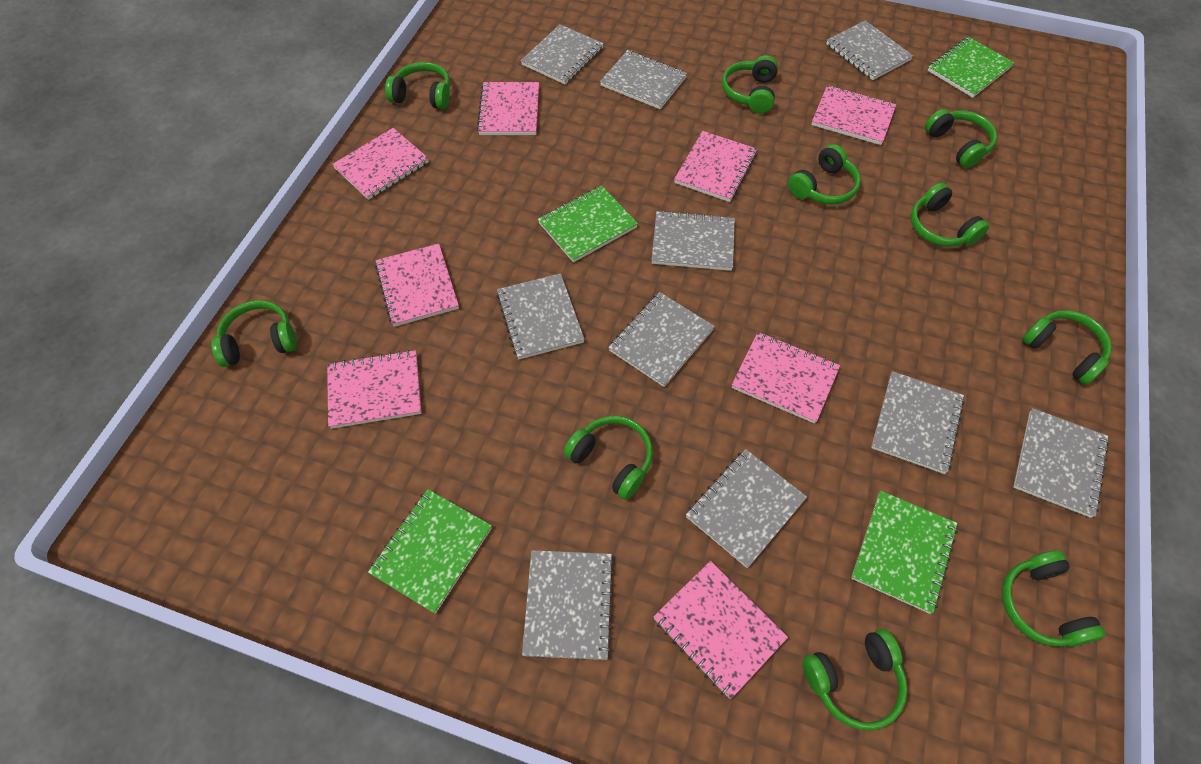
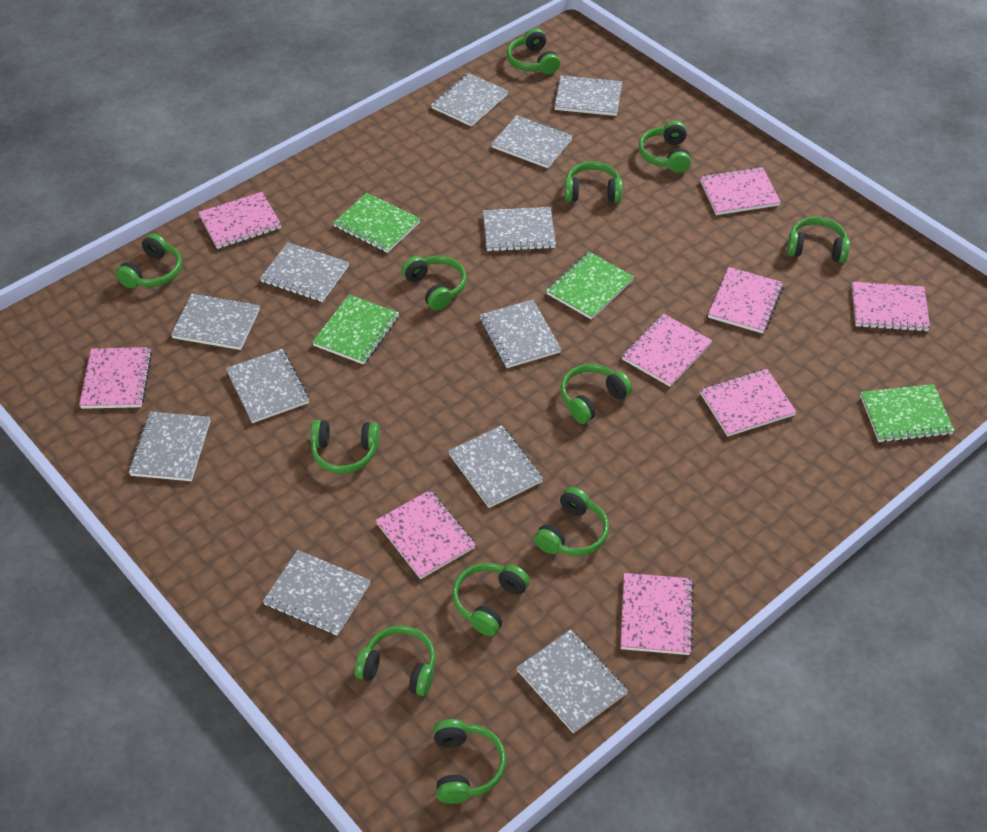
green headphones: [211,300,297,367] [385,62,450,109] [563,416,653,500] [722,55,778,113] [788,144,861,205] [802,629,908,731] [911,183,989,247] [925,109,997,168] [1002,550,1106,647] [1022,310,1112,385] = 10 -> [116,233,182,288] [311,420,380,474] [355,626,436,696] [402,256,467,311] [433,719,506,804] [452,563,530,636] [507,28,560,74] [534,487,609,556] [560,364,632,424] [565,161,622,203] [639,121,691,173] [787,217,850,263] = 12
grey notebook: [496,273,585,359] [521,24,604,84] [522,550,614,660] [600,50,687,109] [608,292,715,387] [651,210,735,271] [686,449,807,568] [826,20,913,80] [871,371,965,474] [1014,408,1110,518] = 10 -> [129,412,210,481] [171,293,260,350] [226,349,309,423] [260,242,349,302] [263,550,371,636] [431,73,508,127] [448,425,543,508] [480,300,561,368] [483,207,556,252] [491,115,573,168] [516,630,628,733] [554,75,622,116] = 12
pink notebook: [327,350,421,429] [332,128,429,200] [375,243,459,327] [477,82,539,135] [653,561,788,699] [674,131,757,202] [732,332,840,424] [811,85,896,145] = 8 -> [79,347,152,409] [198,192,281,249] [376,490,476,579] [620,573,694,655] [622,314,712,387] [700,167,781,215] [700,369,797,436] [708,267,784,334] [852,282,930,332] = 9

